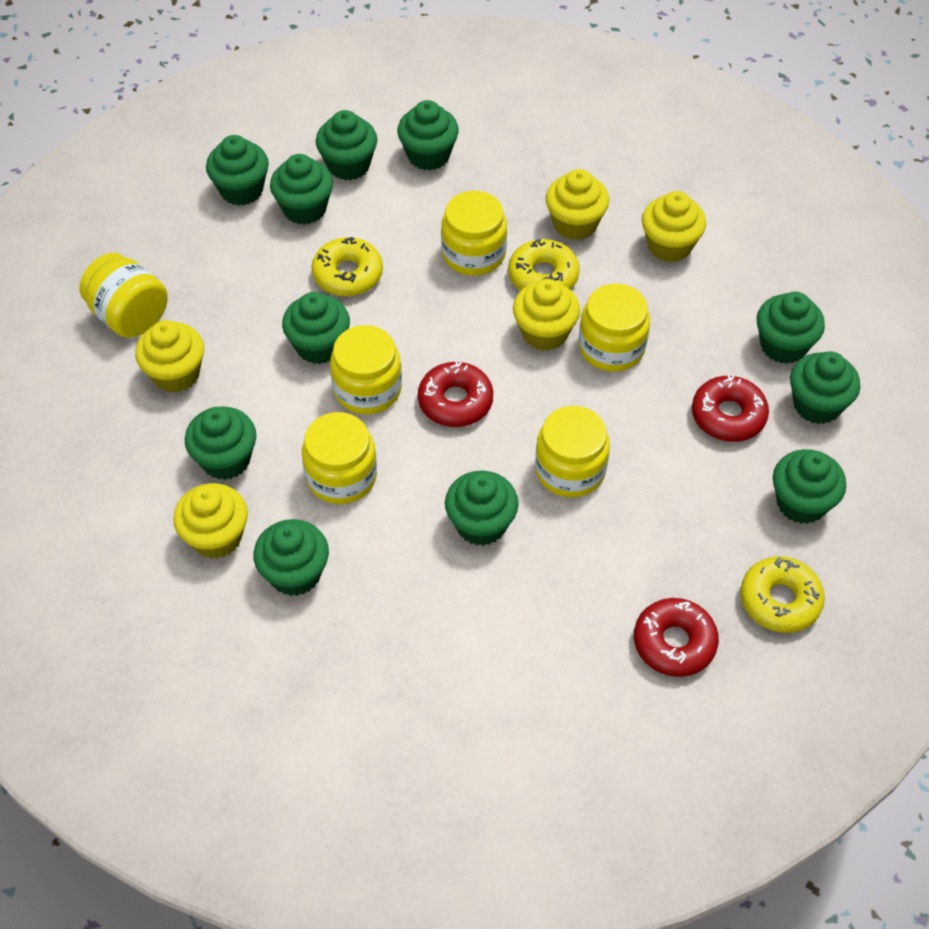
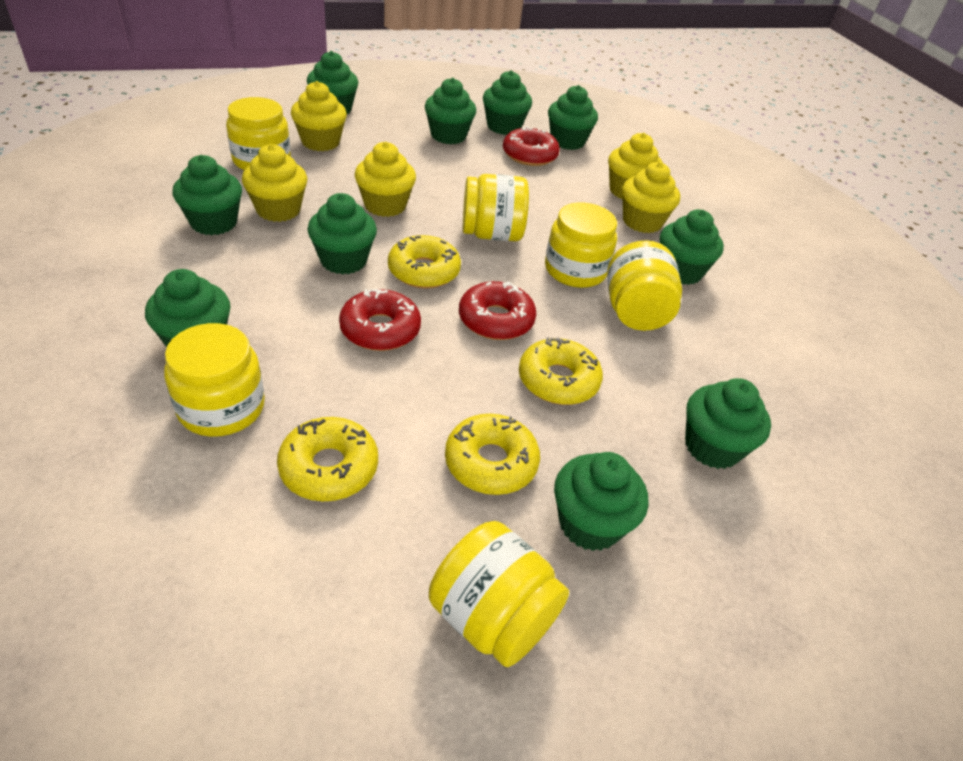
green cupcake: [185,406,256,480] [206,135,269,206] [253,519,329,596] [270,154,333,225] [282,292,350,364] [316,110,377,181] [397,100,459,171] [445,471,519,546] [757,292,825,364] [773,449,846,524] [790,351,860,424] = 11 -> [145,269,231,347] [172,155,242,235] [307,51,358,115] [307,193,377,275] [425,78,476,144] [483,70,532,135] [548,85,598,150] [554,452,648,551] [660,209,724,285] [685,378,771,469] = 10
yellow donut: [311,237,383,296] [508,239,580,291] [740,556,825,633] = 3 -> [277,417,378,501] [388,235,461,288] [445,414,540,495] [519,337,603,405] = 4

